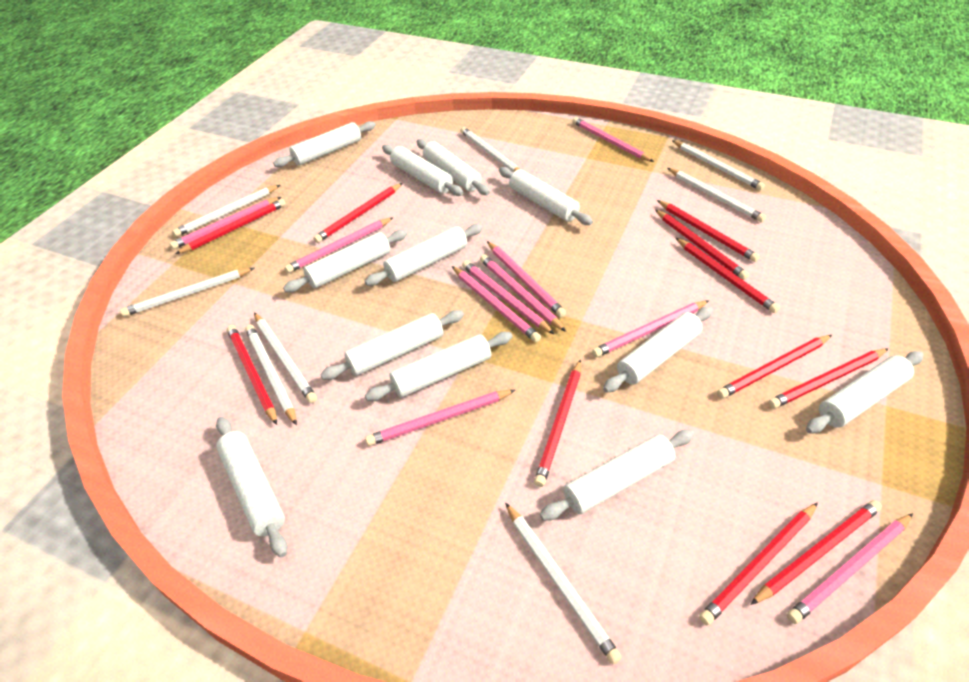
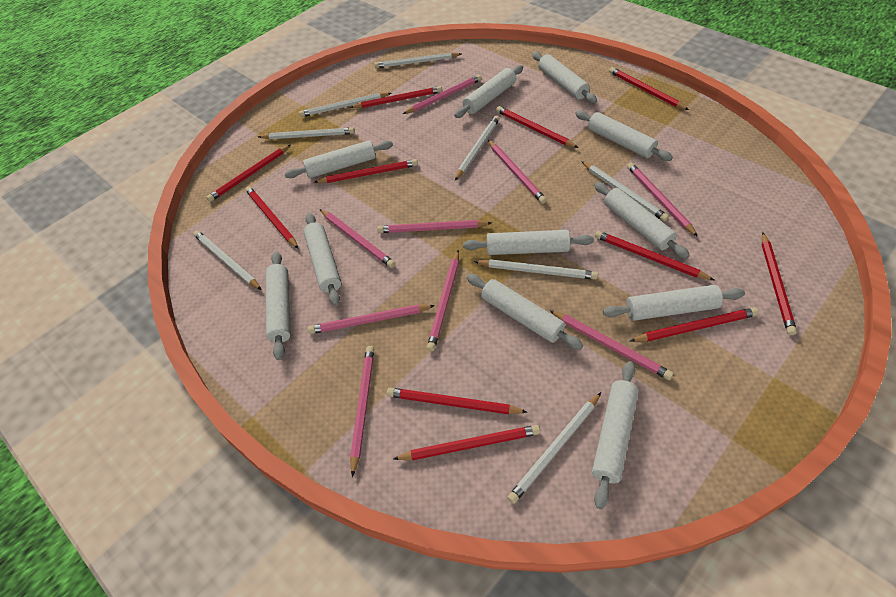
pink pencil: [170,197,281,249] [285,217,394,273] [365,390,515,446] [452,266,541,342] [462,260,554,334] [480,254,566,332] [487,241,566,318] [573,117,654,162] [592,300,709,357] [787,513,913,624] = 10 -> [308,305,435,334] [320,209,395,268] [350,346,374,477] [377,220,492,233] [403,75,482,114] [427,250,459,351] [488,140,547,204] [549,310,674,380] [627,163,698,237] = 9
white rolling pin: [216,417,287,557] [273,121,376,167] [283,229,408,292] [320,310,464,380] [365,224,483,286] [365,332,513,401] [382,144,463,196] [417,139,490,195] [499,167,593,225] [540,430,694,521] [603,307,713,393] [806,351,924,433] = 12 -> [266,251,291,360] [285,140,393,178] [304,213,341,306] [454,65,523,118] [463,230,594,255] [467,274,583,350] [532,52,597,103] [575,110,673,161] [592,361,639,509] [594,182,690,259] [603,285,745,321] = 11

